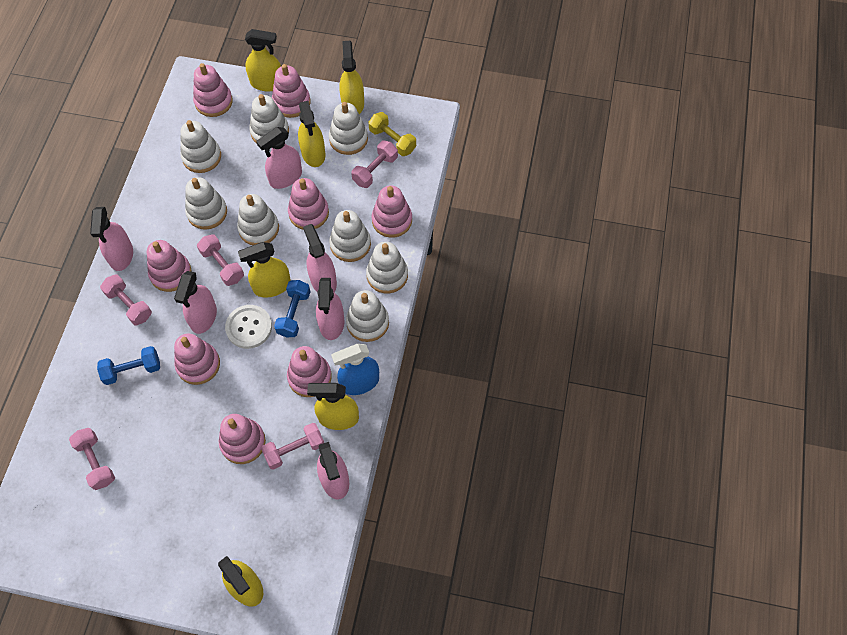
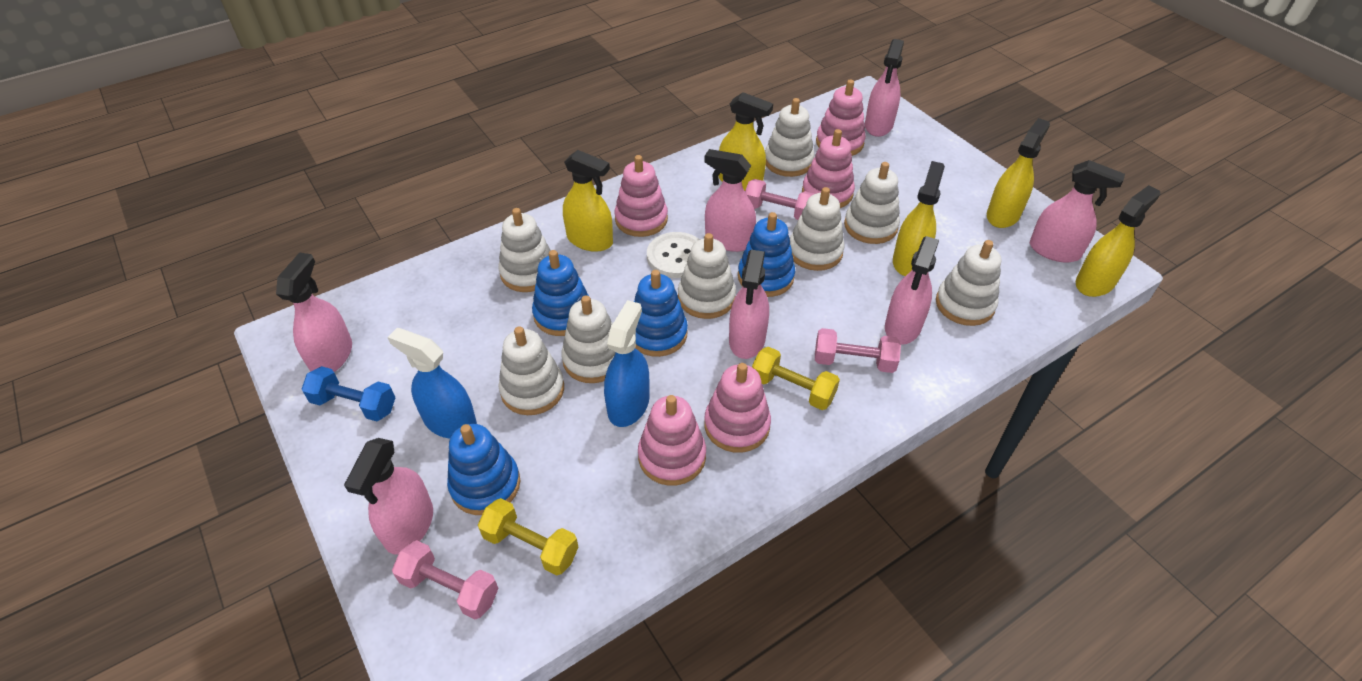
blue dumbbell: [97,346,160,385] [274,280,311,337] = 2 -> [301,366,396,421] = 1
blue spray bottle: [331,344,379,395] = 1 -> [387,328,477,439] [604,300,650,427] = 2
blue stacking toy: none = 0 -> [447,424,520,515] [532,250,589,336] [634,270,688,357] [738,212,795,297] = 4
pink dumbbell: [69,428,115,490] [100,274,152,325] [197,234,244,286] [261,423,324,470] [351,140,398,188] = 5 -> [392,540,498,619] [745,179,815,220] [815,328,901,373] = 3
pink spray bottle: [90,207,133,271] [174,271,217,334] [256,127,302,189] [303,224,337,292] [316,278,344,340] [317,442,349,499] = 6 -> [276,253,352,372] [344,438,433,555] [704,149,756,252] [729,250,769,359] [865,39,904,137] [885,236,939,345] [1030,160,1125,263] = 7
pink stacking toy: [147,240,192,292] [174,333,220,385] [193,63,233,117] [219,414,266,464] [272,64,310,118] [287,346,332,397] [288,178,329,230] [372,186,412,238] = 8 -> [615,155,668,237] [638,395,706,486] [704,363,771,453] [802,129,855,208] [816,80,866,156] = 5
yellow dumbbell: [368,112,416,156] = 1 -> [478,498,578,576] [752,347,840,410] = 2
yellow spray bottle: [218,556,263,607] [238,242,291,297] [245,29,281,92] [298,101,325,167] [307,383,359,430] [339,41,364,114] = 6 -> [563,150,613,252] [719,92,773,191] [893,161,945,276] [987,118,1050,228] [1076,185,1160,297] = 5

